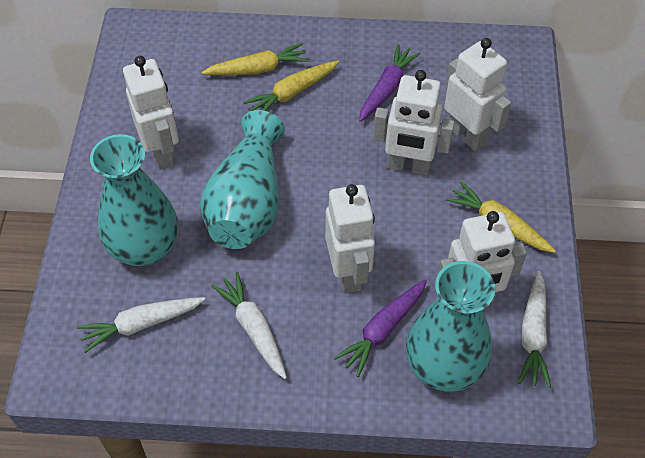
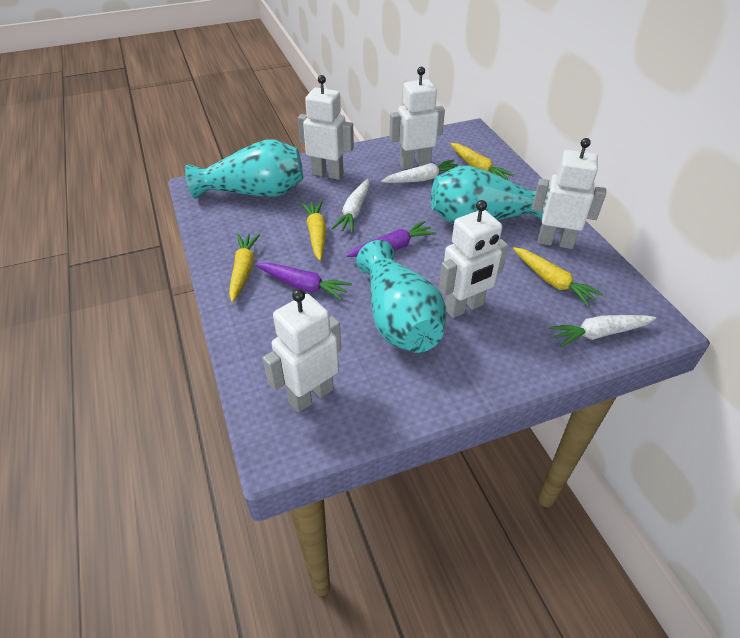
yellow carrot: [201,43,309,75] [243,61,339,111] [446,181,556,253] = 3 -> [229,234,260,302] [301,200,326,261] [450,143,515,180] [513,247,603,307] = 4

